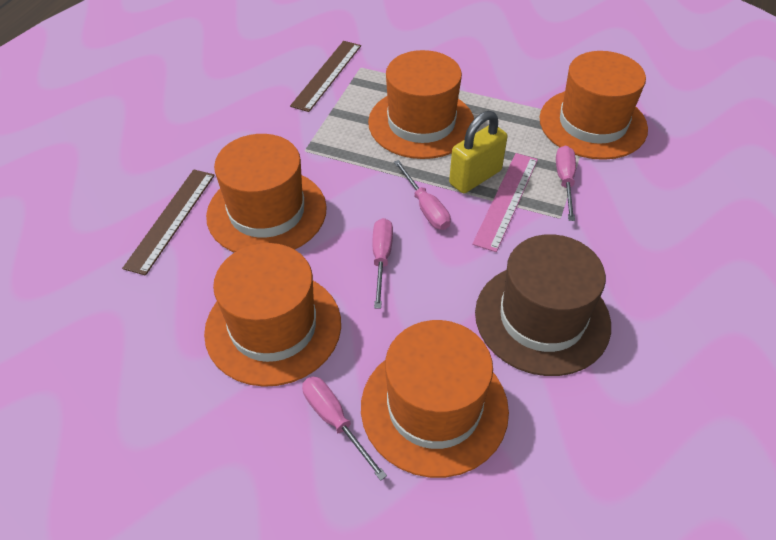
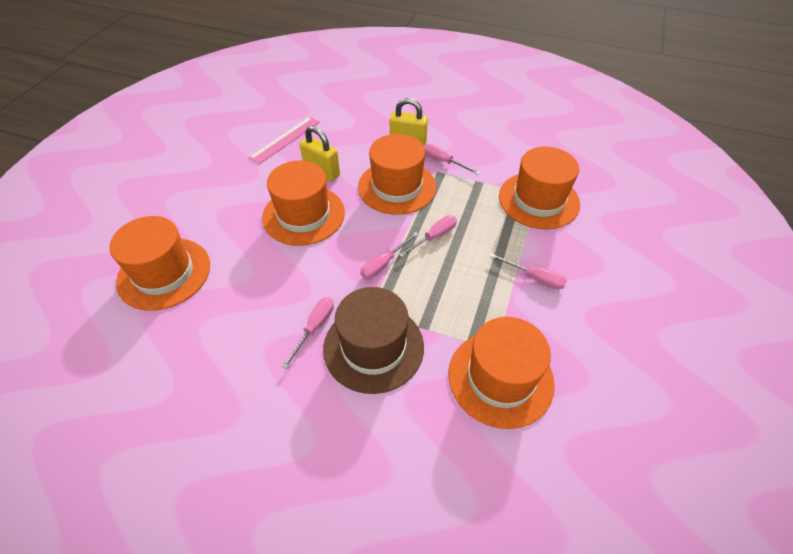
brown ruler: [122,170,215,276] [290,41,361,112] = 2 -> none = 0
pink screwdriver: [302,377,387,481] [373,218,393,309] [394,160,451,230] [556,145,576,221] = 4 -> [282,297,334,369] [360,232,419,279] [399,215,457,257] [424,144,480,174] [489,253,567,290] = 5
yellow padlock: [449,111,508,193] = 1 -> [300,126,340,182] [390,98,428,146] = 2

